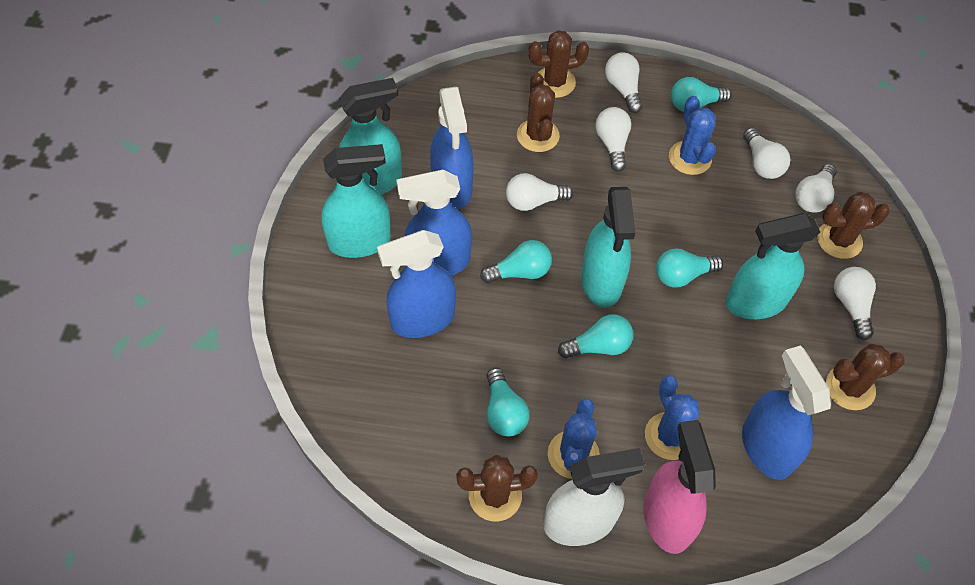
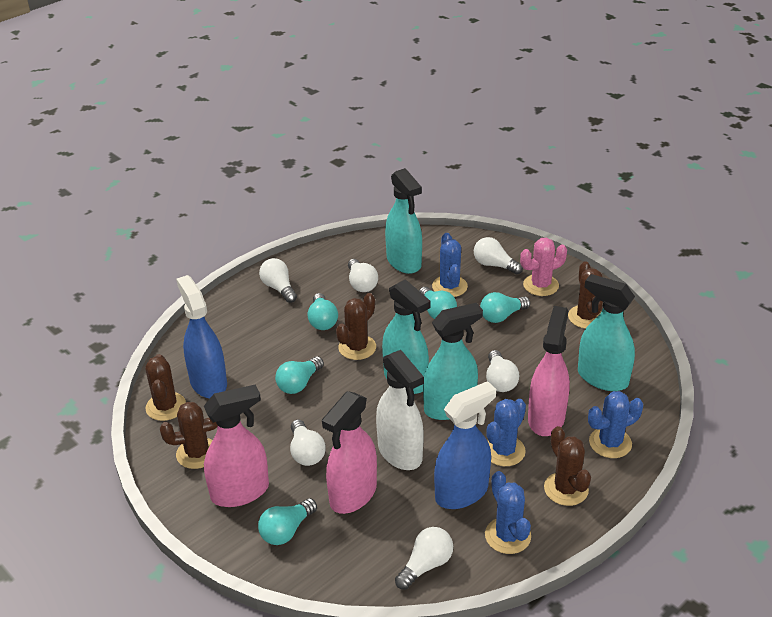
blue cactus: [548,398,600,479] [645,376,699,460] [669,96,716,175] = 3 -> [432,233,468,297] [485,471,531,554] [487,399,526,466] [588,391,643,458] = 4
blue spray bottle: [377,230,456,338] [396,170,472,276] [430,87,474,209] [742,345,831,480] = 4 -> [176,275,227,399] [434,381,496,509] = 2
pink cactus: none = 0 -> [520,238,567,296] = 1
pink spray bottle: [644,420,716,554] = 1 -> [204,385,269,507] [322,391,377,514] [528,306,570,436] = 3

